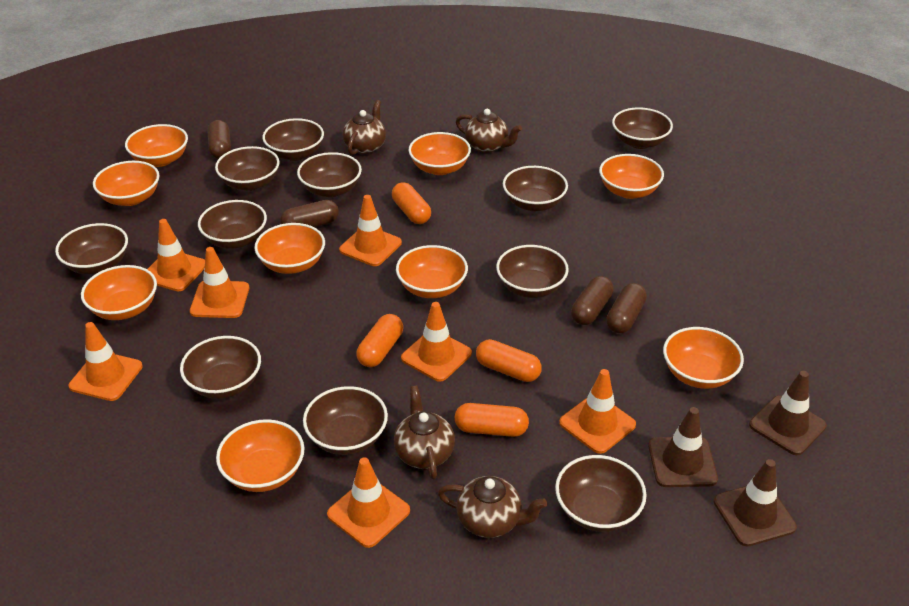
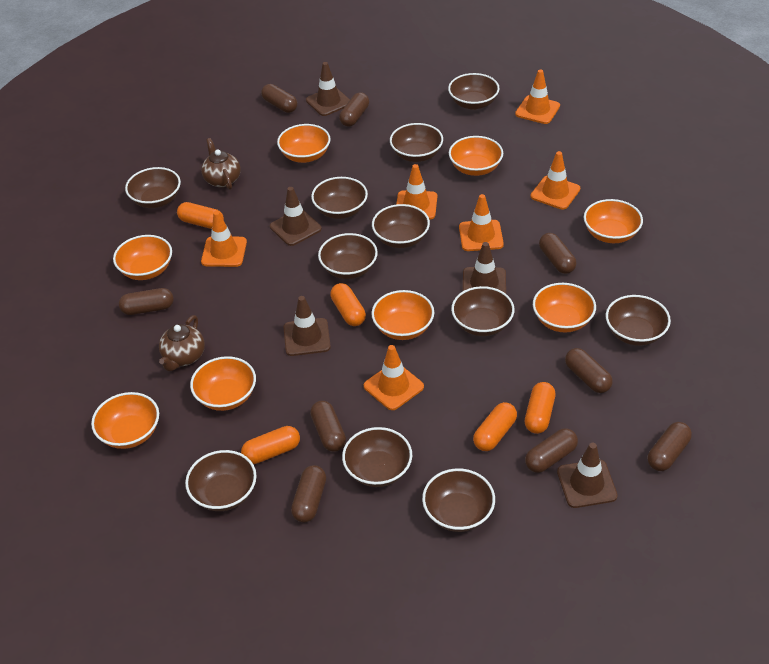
brown capsule: [208,120,231,159] [280,200,339,227] [571,276,614,325] [606,283,647,333] = 4 -> [119,288,174,315] [261,84,297,113] [291,465,326,523] [310,401,346,452] [339,92,369,127] [525,428,578,473] [539,233,576,274] [565,348,613,393] [648,422,692,471] = 9
brown teapot: [343,100,386,155] [394,386,455,479] [438,476,547,538] [456,109,522,153] = 4 -> [159,315,205,371] [201,138,241,190] = 2
brown traffic cone: [648,407,718,487] [714,459,797,547] [749,371,827,455] = 3 -> [270,187,322,246] [284,296,331,356] [306,62,350,116] [463,242,506,294] [557,442,618,508] = 5
orange bowl: [81,265,157,320] [93,161,160,206] [125,124,188,167] [216,419,305,492] [255,223,325,274] [396,245,468,298] [408,132,471,175] [599,154,664,199] [663,327,744,389] = 9 -> [91,392,159,449] [113,235,172,280] [190,356,256,411] [277,124,331,163] [371,290,434,340] [449,136,503,176] [533,283,596,333] [584,199,643,243] = 8
orange capsule: [356,314,403,367] [392,182,431,224] [455,403,529,437] [476,339,542,382] = 4 -> [177,202,224,229] [241,426,300,464] [330,283,366,326] [473,402,517,451] [525,382,555,434] = 5
orange traffic cone: [69,322,143,401] [147,219,205,291] [190,247,249,318] [327,457,410,548] [339,195,402,266] [401,302,472,382] [559,369,636,454] = 7 -> [201,211,247,267] [364,345,424,410] [396,164,437,220] [459,194,504,251] [515,70,560,124] [531,151,580,210] = 6

